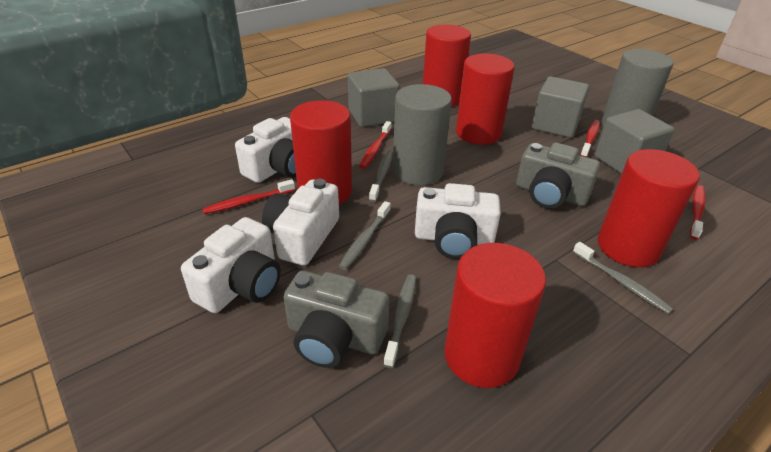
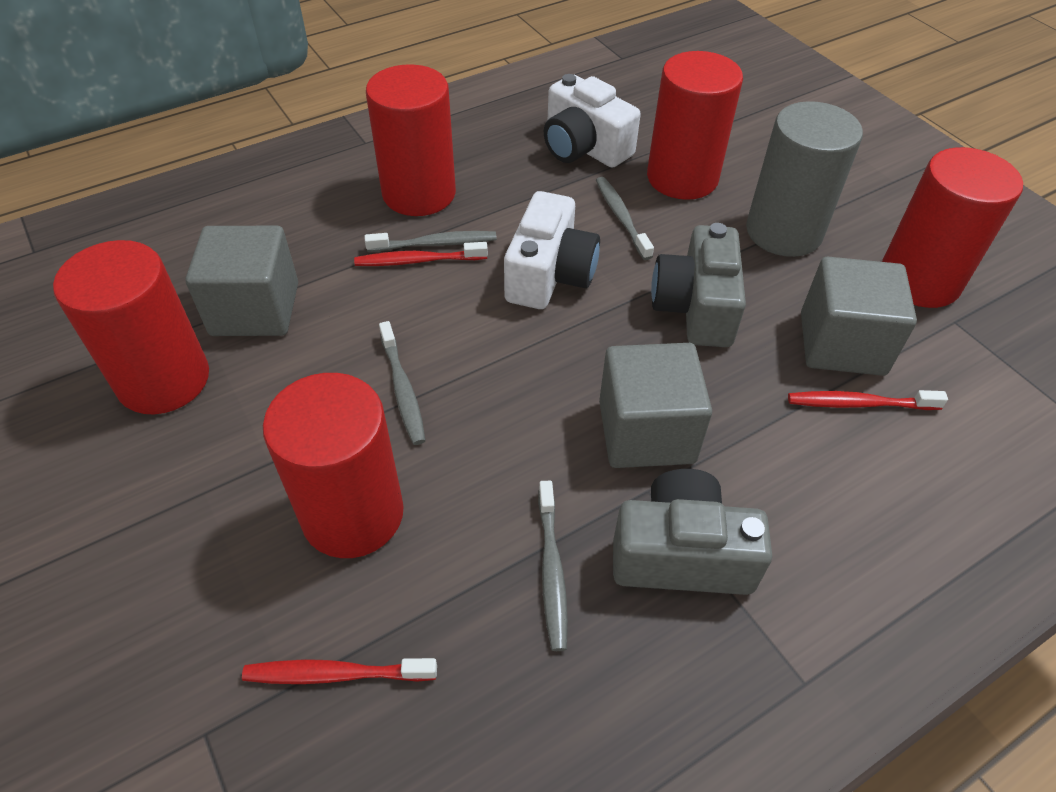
grey cylinder: [393,84,452,185] [601,49,673,127] = 2 -> [746,101,863,257] = 1
red toothbrush: [203,179,295,214] [359,121,392,169] [580,120,600,157] [690,185,705,240] = 4 -> [242,658,437,684] [354,242,488,266] [788,390,948,410] = 3
white camera: [181,217,281,313] [235,117,296,183] [262,179,339,266] [415,183,501,259] = 4 -> [504,191,600,309] [544,74,641,168] = 2

